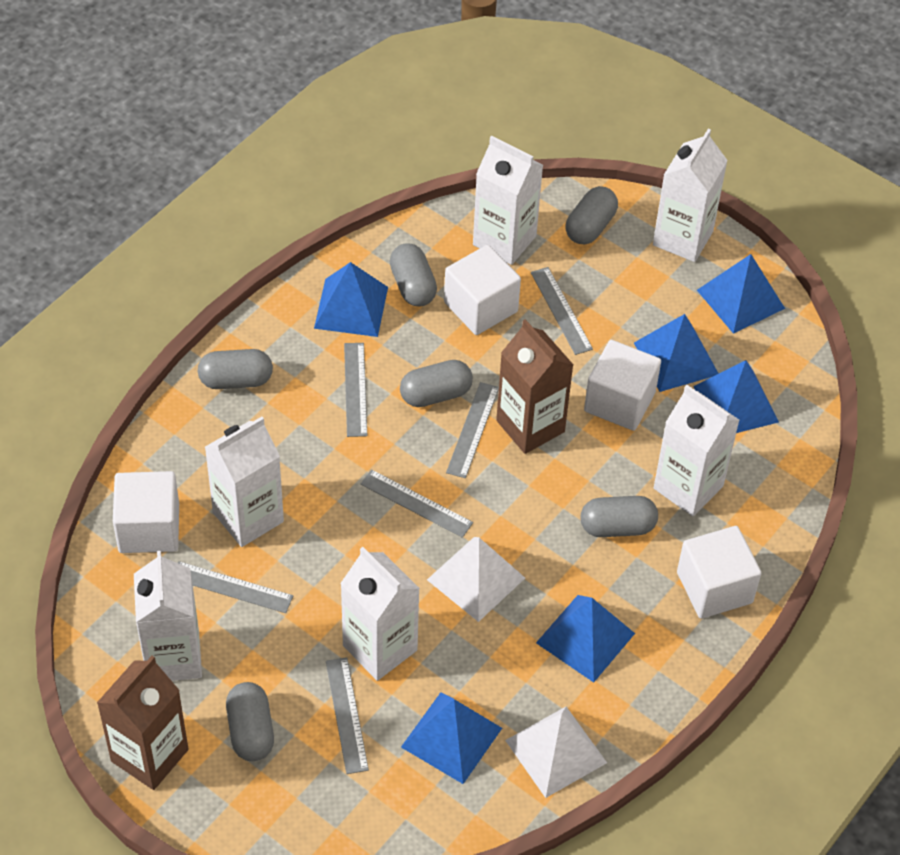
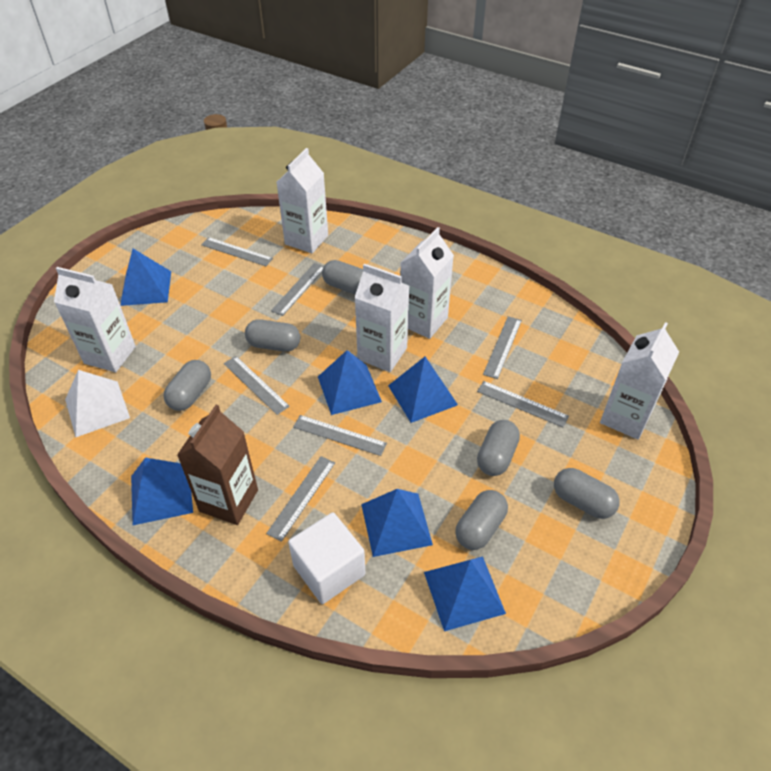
brown carton: [97,656,188,790] [496,319,573,454] = 2 -> [177,405,258,525] = 1
grey ruler: [178,561,293,613] [326,657,369,774] [344,343,367,437] [361,469,473,538] [446,382,499,478] [531,267,593,355] = 6 -> [201,237,273,266] [224,356,290,415] [266,456,335,542] [271,263,324,316] [293,415,387,456] [477,381,569,427] [483,316,522,379] = 7
white carton: [134,551,202,681] [205,417,284,547] [340,547,420,681] [473,136,543,265] [653,129,728,262] [654,385,740,516] = 6 -> [54,267,136,372] [276,148,328,253] [355,264,409,372] [400,227,454,339] [600,322,679,440] = 5
white cube: [113,471,179,553] [444,245,521,335] [584,340,661,431] [677,526,761,619] = 4 -> [288,512,365,604] = 1
white pyramid: [427,537,525,622] [505,707,607,798] = 2 -> [65,370,130,437] = 1

